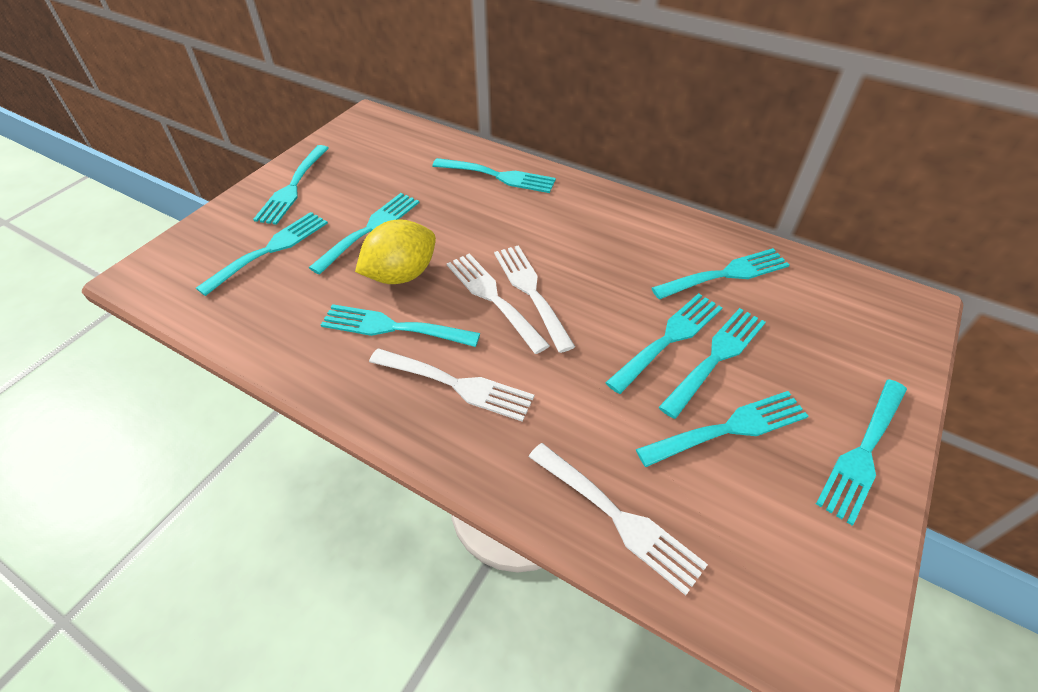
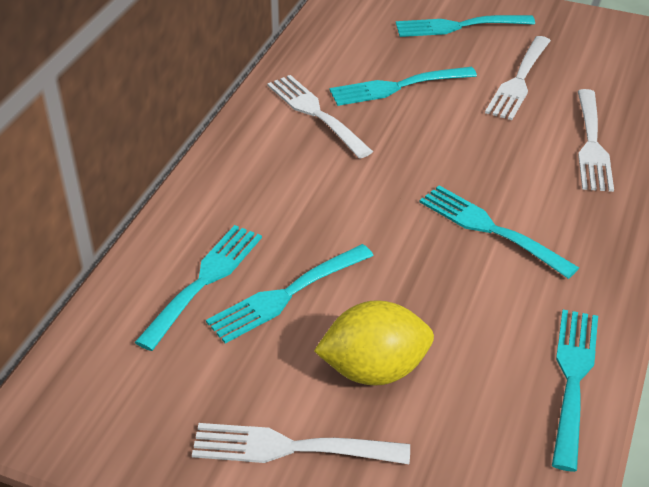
turquoise fork: [196,212,328,296] [253,145,329,225] [309,193,419,275] [321,304,480,347] [432,158,556,193] [605,293,723,394] [636,391,808,467] [652,248,790,299] [659,308,766,419] [816,379,907,526] = 10 -> [135,225,262,351] [206,244,374,344] [329,67,477,106] [396,15,535,37] [420,185,579,279] [552,310,598,472] = 6

